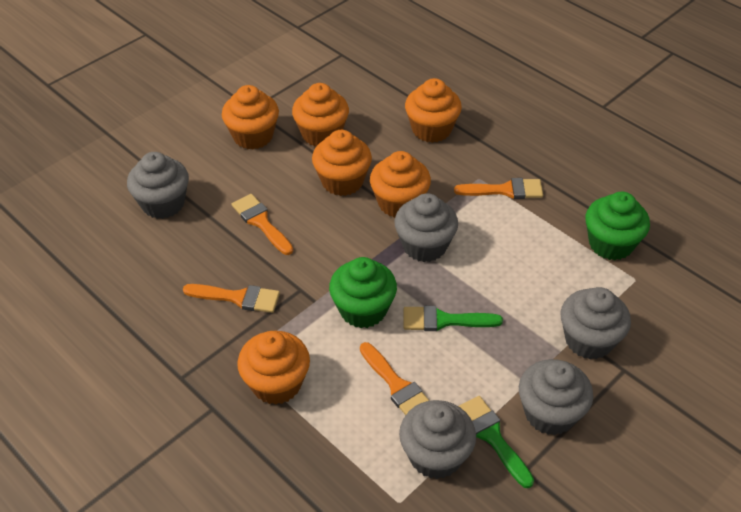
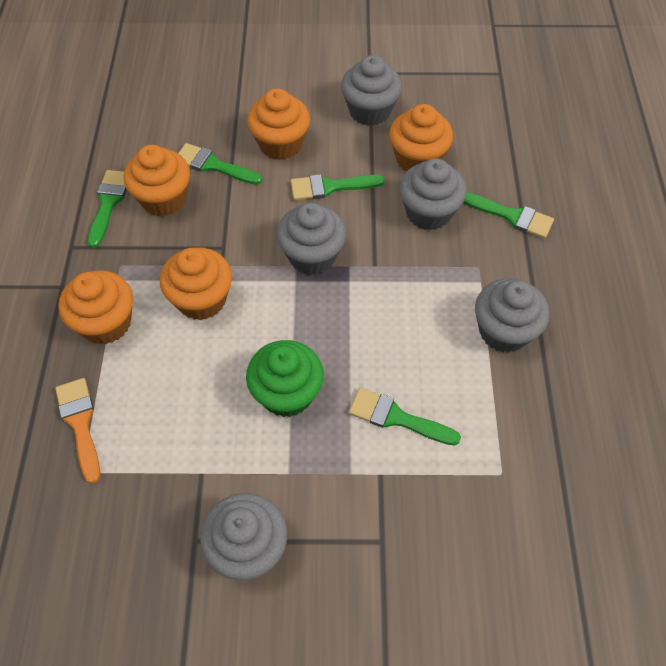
green brush: [404,306,503,331] [459,396,534,488] = 2 -> [87,170,127,248] [178,143,262,185] [291,174,385,200] [349,388,461,445] [463,192,554,239] = 5
green cupcake: [329,257,397,328] [585,192,650,260] = 2 -> [246,340,324,417] = 1
orange brush: [183,284,280,313] [232,194,293,255] [360,342,430,415] [454,178,543,199] = 4 -> [55,378,100,484] = 1
orange cupcake: [222,85,279,149] [237,331,310,405] [292,83,349,146] [312,130,372,196] [370,151,431,218] [405,78,462,143] = 6 -> [58,270,133,344] [124,145,190,216] [160,247,232,320] [247,89,310,160] [389,104,453,172] = 5

